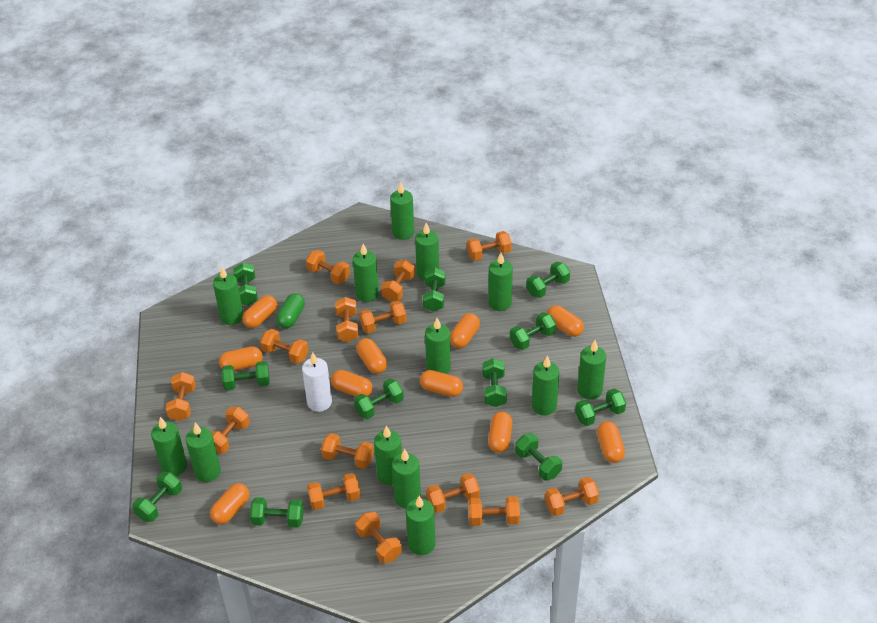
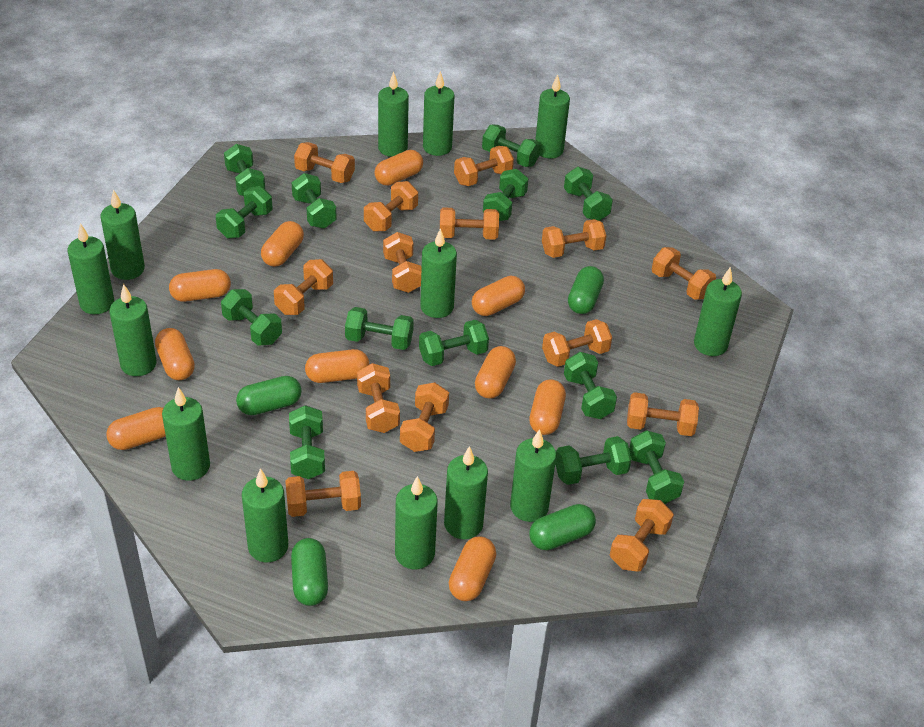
green capsule: [276,293,305,328] = 1 -> [236,376,302,415] [291,538,328,606] [529,504,596,550] [568,266,604,314] = 4
green dumbbell: [132,472,182,522] [221,361,270,390] [233,263,258,306] [250,497,304,528] [354,379,404,419] [423,267,446,312] [482,358,507,407] [510,312,556,350] [515,433,562,480] [526,262,570,298] [575,389,626,426] = 11 -> [216,186,273,239] [221,289,282,346] [224,144,265,196] [289,405,325,479] [292,173,337,229] [345,307,414,350] [419,320,489,366] [482,125,541,167] [483,169,528,221] [555,436,632,485] [564,167,613,221] [564,352,617,419] [629,430,684,504] = 13
white candle: [302,352,332,412] = 1 -> none = 0

